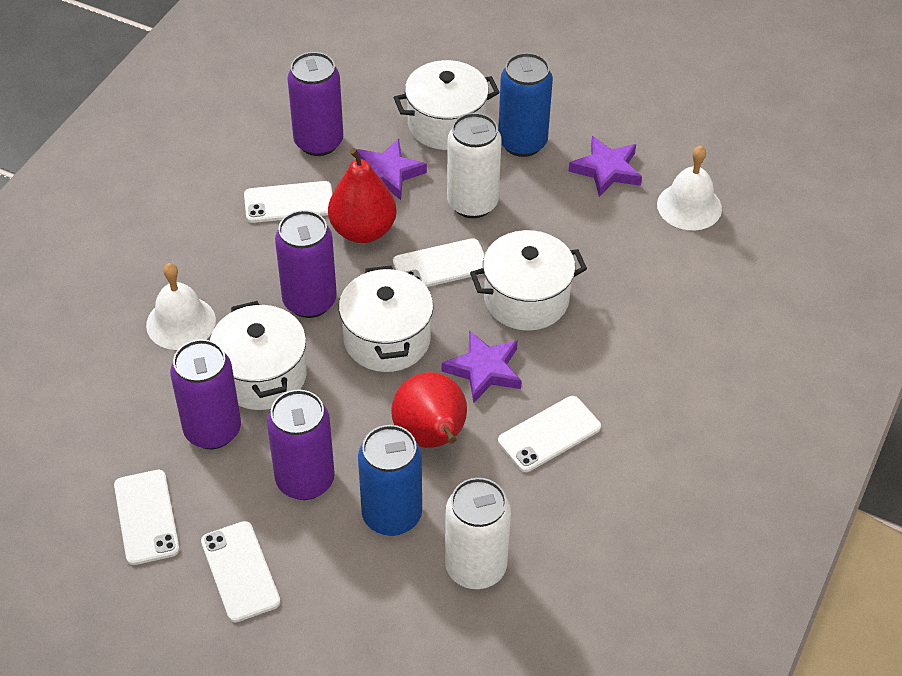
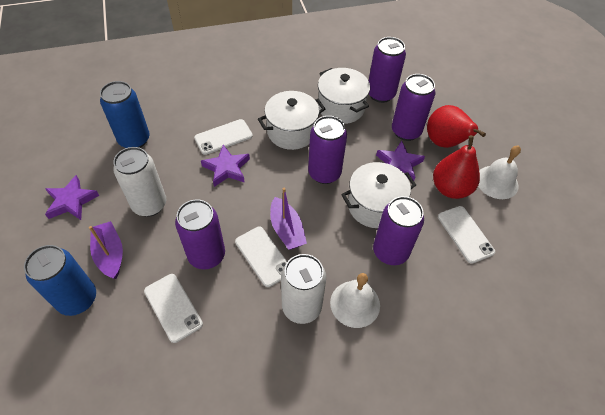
purple boat: none = 0 -> [89,221,123,279] [270,188,307,250] = 2
purple can: [170,339,241,449] [267,390,335,500] [275,210,337,318] [287,52,343,156] = 4 -> [175,199,225,269] [308,116,347,184] [369,37,406,103] [373,196,424,265] [392,74,435,141] = 5
white phone: [114,470,180,565] [201,521,280,622] [244,181,332,223] [393,238,485,287] [498,396,601,472] = 5 -> [144,274,203,343] [194,119,253,155] [235,227,287,287] [438,206,495,264] = 4
white pot: [210,301,307,410] [339,266,433,372] [394,60,500,150] [470,230,587,330] = 4 -> [258,91,325,150] [318,68,370,124] [341,162,416,228] = 3

